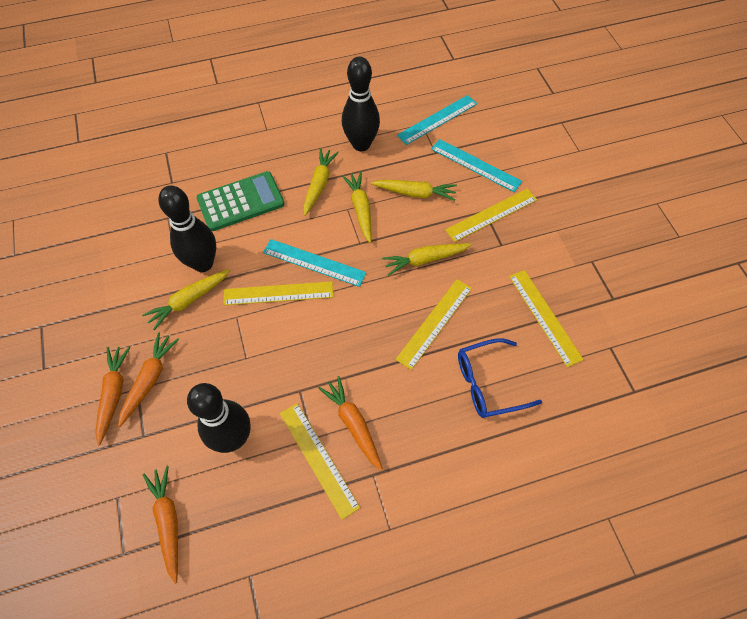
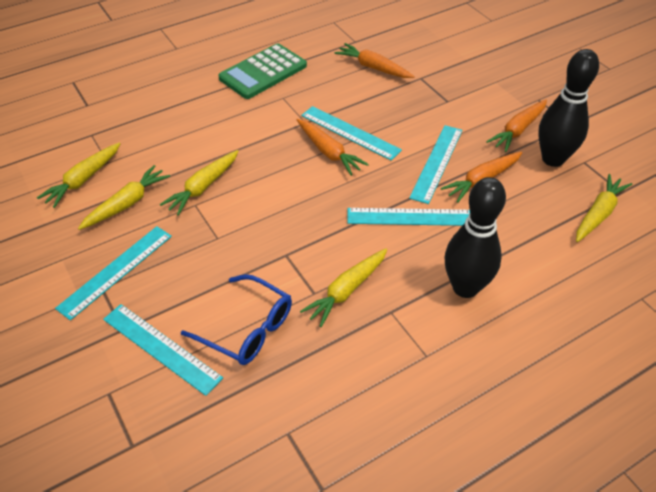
black bowling pin: [158,186,216,272] [187,383,251,453] [342,57,380,151] = 3 -> [444,177,506,298] [538,49,599,167] = 2
turquoise ruler: [263,239,366,287] [397,95,477,145] [431,139,522,192] = 3 -> [55,226,172,320] [103,304,223,396] [301,106,402,161] [347,208,470,226] [409,125,463,204] = 5
yellow ruler: [223,281,333,305] [280,403,360,520] [395,279,472,370] [445,189,537,242] [509,270,584,367] = 5 -> none = 0

